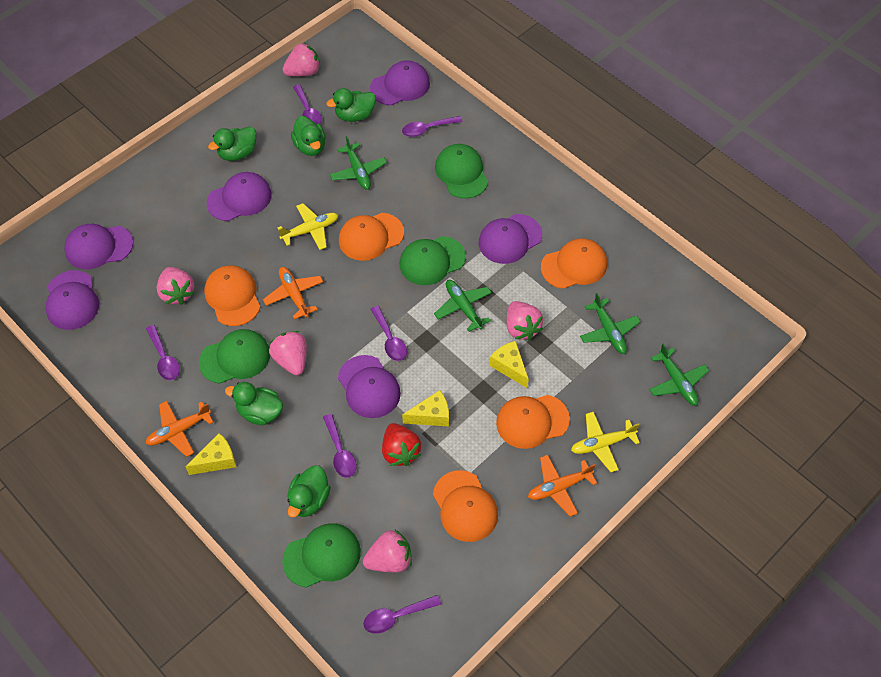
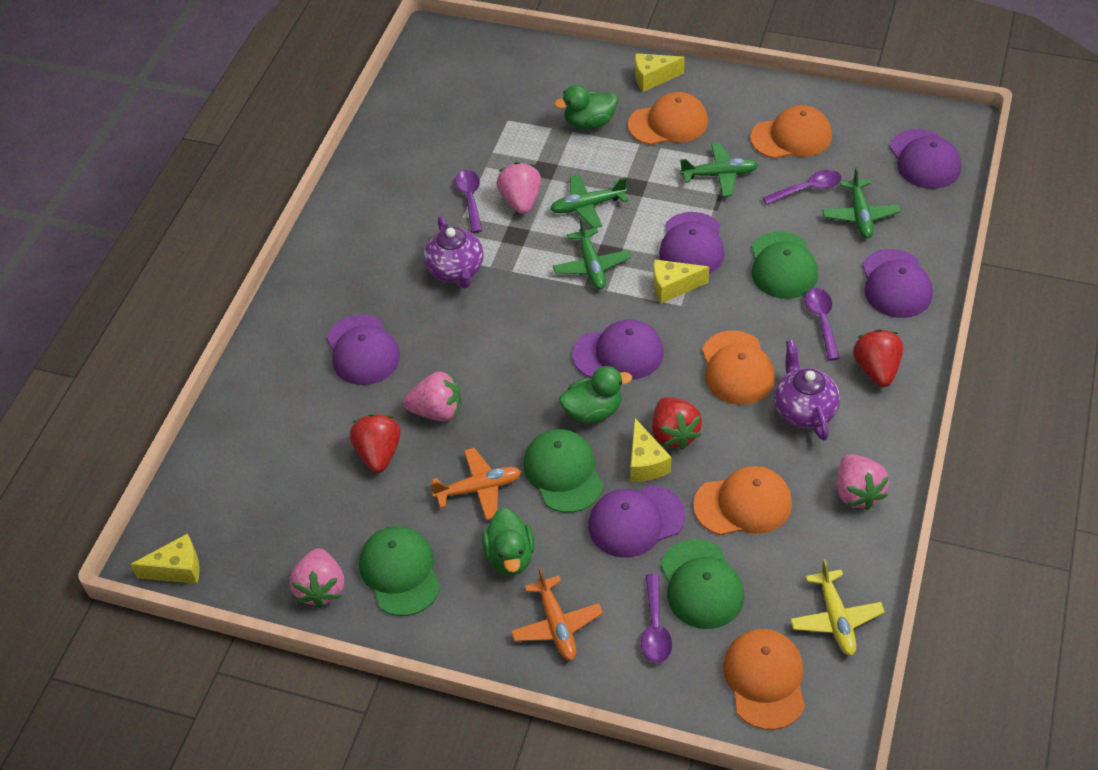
green duck: [208,126,257,161] [225,382,283,425] [287,466,331,517] [291,116,326,156] [326,88,376,122] = 5 -> [482,508,535,576] [554,85,618,130] [559,366,632,424] = 3
orange plane: [146,401,213,457] [263,267,323,319] [528,455,597,517] = 3 -> [430,448,522,520] [511,568,603,661] = 2
pink strawberry: [157,267,194,305] [269,331,307,375] [282,42,320,76] [363,530,412,573] [506,301,543,340] = 5 -> [290,548,344,608] [403,371,461,421] [496,162,541,214] [837,454,889,510] = 4
purple spoon: [146,325,180,380] [293,84,322,125] [323,414,357,478] [363,595,441,634] [371,306,407,361] [402,116,463,137] = 6 -> [455,170,482,233] [641,573,672,663] [763,170,842,205] [805,288,840,360] = 4
purple teapot: none = 0 -> [424,216,484,289] [774,340,840,440] = 2
red strawberry: [382,423,421,466] = 1 -> [350,414,401,473] [652,397,702,450] [853,329,903,387] = 3
yellow cheese: [185,433,236,475] [402,390,449,426] [490,341,529,388] = 3 -> [130,534,200,584] [630,418,671,482] [635,53,685,92] [653,259,709,304] = 4
yellow plane: [278,203,338,250] [571,412,640,472] = 2 -> [790,559,885,656] = 1

